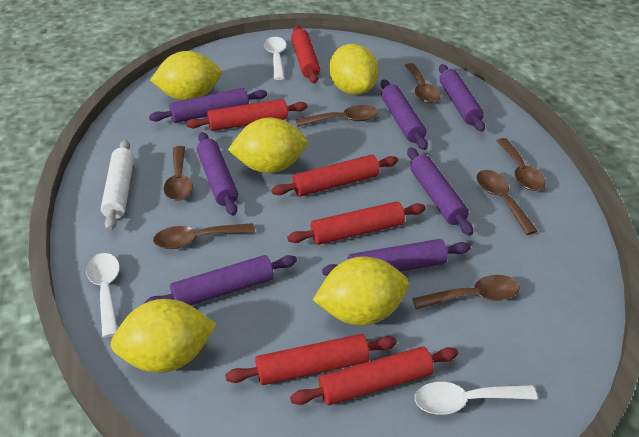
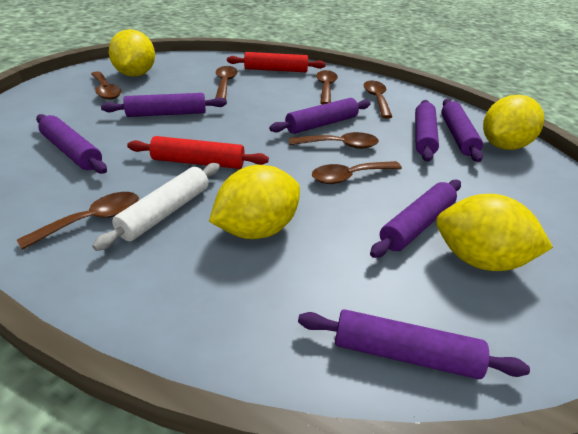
red rolling pin: [186,99,308,131] [225,334,397,385] [271,155,398,196] [287,202,426,245] [290,346,458,405] [291,25,320,84] = 6 -> [127,136,269,169] [227,52,326,72] = 2
white spoon: [86,253,120,338] [264,37,287,80] [415,382,537,415] = 3 -> none = 0
yellow lemon: [111,299,217,373] [150,51,221,100] [228,118,308,173] [313,256,409,326] [329,44,379,95] = 5 -> [109,29,155,77] [209,165,300,239] [436,194,553,271] [483,95,544,150] = 4

